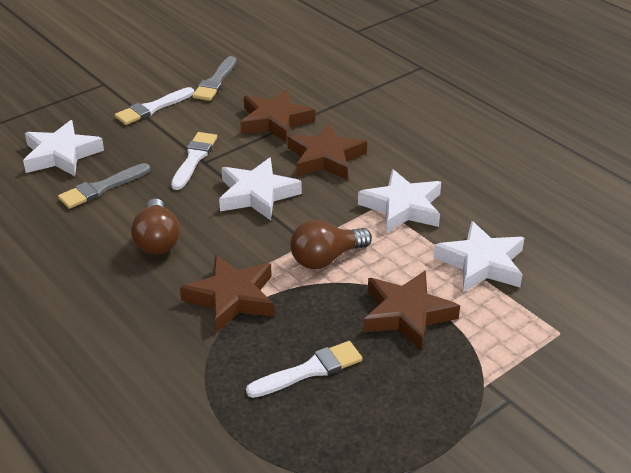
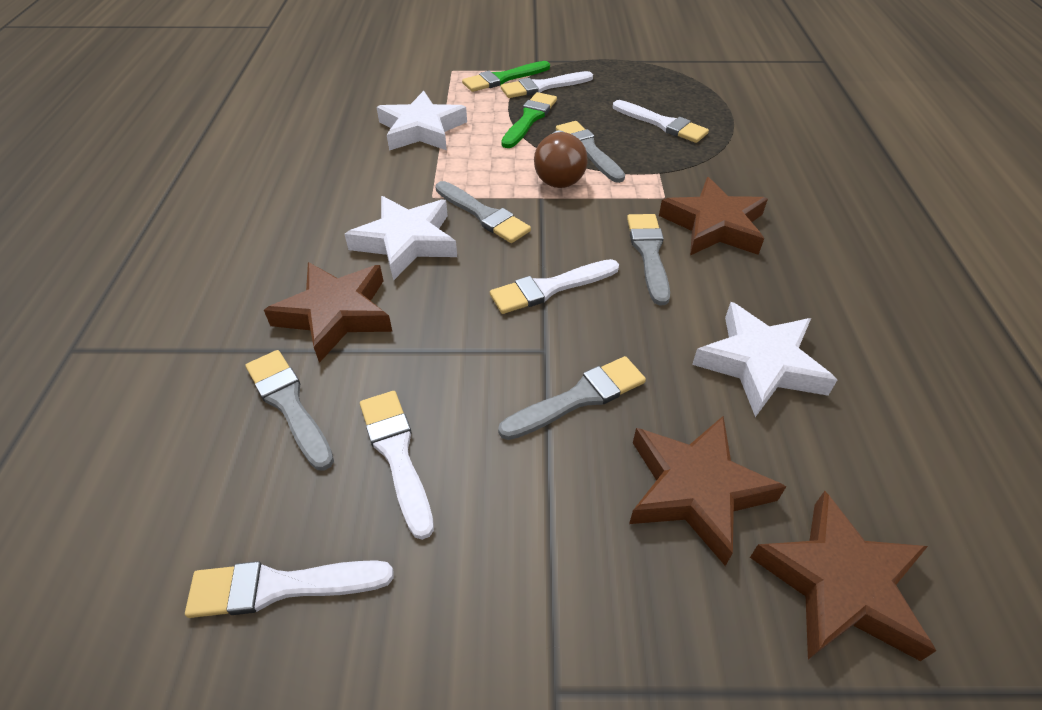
brown light bulb: [131,198,180,255] [290,220,372,269] = 2 -> [534,130,588,188] = 1
green brush: none = 0 -> [462,61,550,92] [501,92,557,148] = 2
grey brush: [58,163,150,209] [192,56,236,101] = 2 -> [246,350,334,471] [436,181,531,243] [498,356,646,440] [556,121,625,183] [627,214,670,305] = 5
white brush: [115,87,194,125] [171,132,217,190] [246,341,363,398] = 3 -> [185,560,394,618] [360,391,434,540] [490,259,619,314] [501,71,593,98] [613,100,709,143] = 5
white star: [23,120,104,176] [219,158,302,220] [358,169,441,233] [433,221,524,292] = 4 -> [345,196,457,281] [376,91,467,151] [692,302,837,417] = 3

